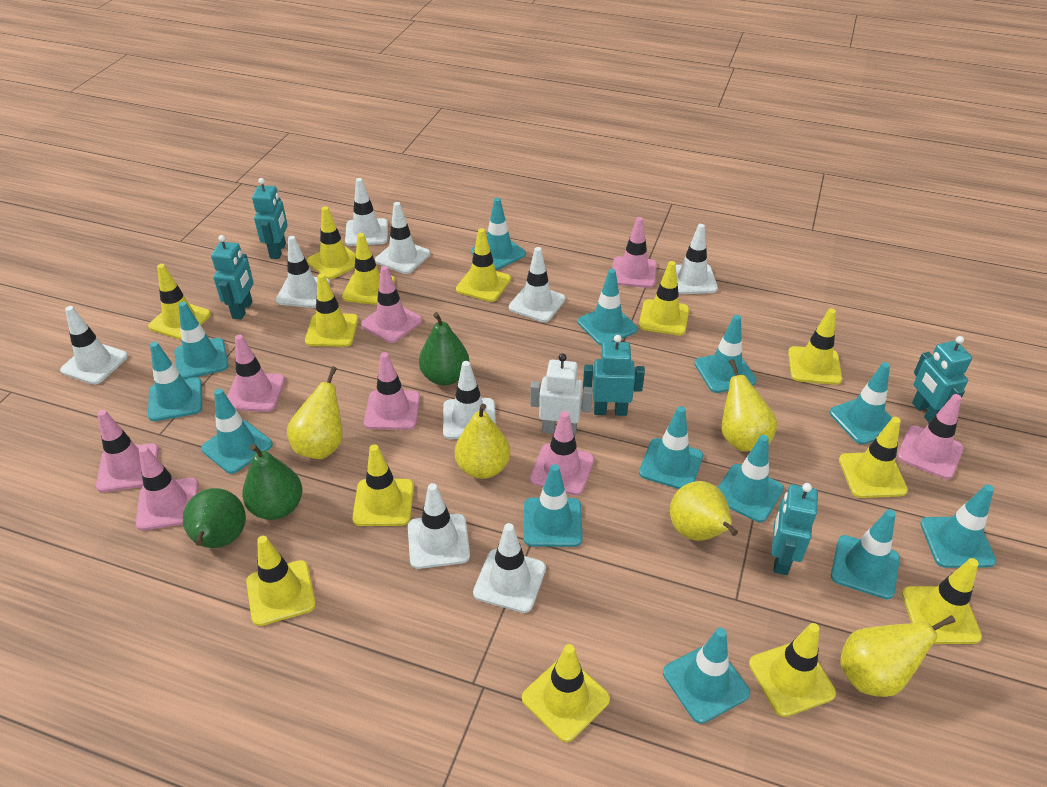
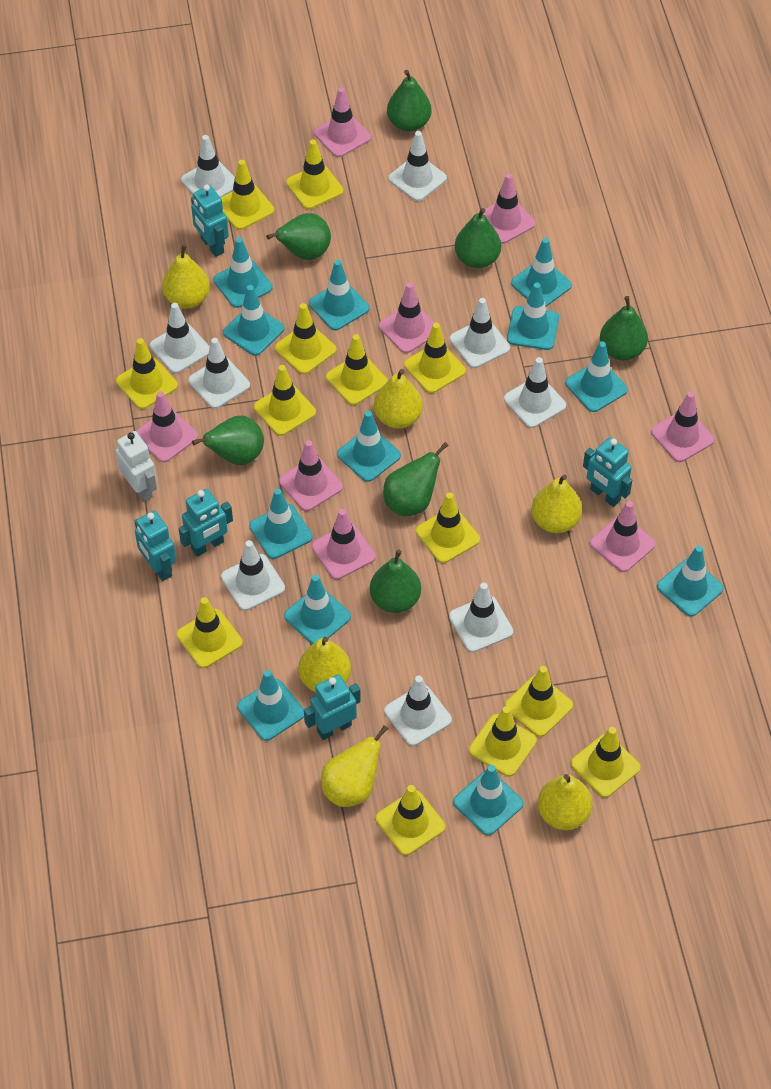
green pear: [183,488,246,548] [242,444,302,520] [419,312,469,385] = 3 -> [192,416,264,465] [266,213,331,260] [370,550,421,613] [383,442,449,516] [387,70,432,132] [455,208,501,268] [600,296,648,361] = 7
turquoise traffic cone: [148,342,202,421] [174,302,229,379] [201,389,273,474] [471,198,526,270] [523,464,583,547] [578,269,638,346] [639,406,703,489] [663,628,750,724] [694,315,757,393] [717,435,784,522] [830,362,892,445] [831,509,900,599] [920,484,996,568] = 13 -> [213,237,273,308] [223,285,284,356] [237,670,304,741] [249,489,313,559] [284,575,351,644] [309,260,369,330] [337,411,401,482] [453,765,524,835] [507,282,559,350] [511,238,572,307] [565,341,628,412] [657,546,723,617] = 12
yellow pear: [287,366,343,459] [455,404,510,479] [670,481,738,541] [722,359,777,452] [840,615,956,697] = 5 -> [162,244,210,309] [298,637,351,692] [321,725,388,807] [374,369,423,429] [531,474,582,533] [538,774,593,830] = 6

